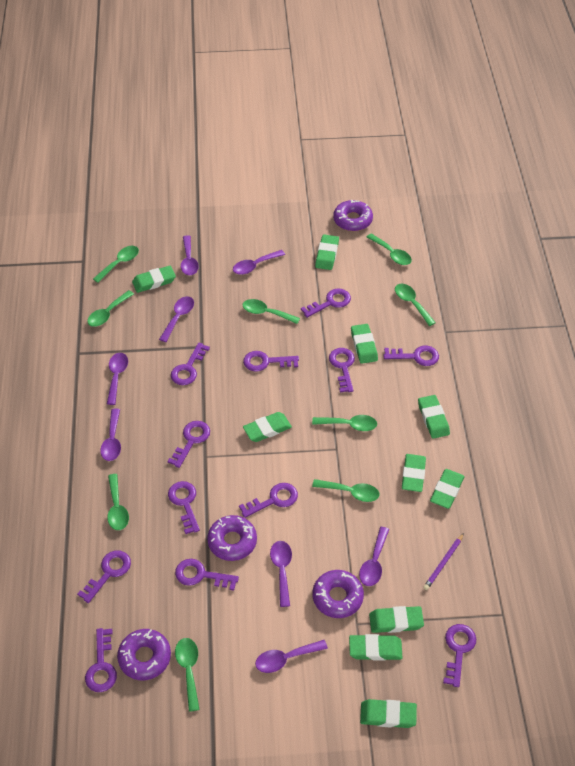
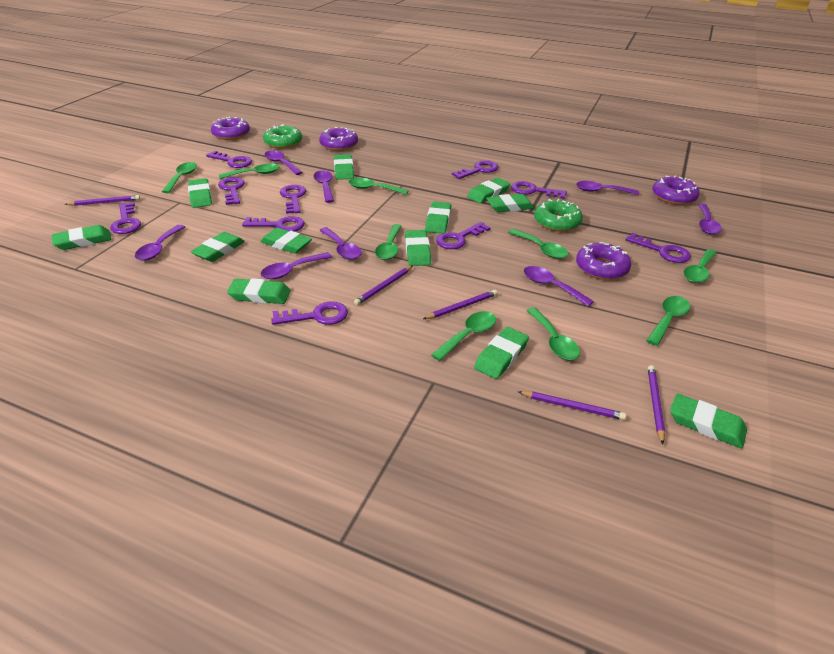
green donut: none = 0 -> [263,124,302,149] [534,199,583,232] = 2
green eraser: [132,266,176,293] [243,412,292,442] [315,234,339,270] [349,634,402,661] [351,324,378,364] [360,699,417,728] [369,606,424,633] [402,454,426,492] [418,395,450,439] [430,469,465,509] = 10 -> [52,225,112,250] [188,178,212,208] [191,232,245,262] [227,278,291,304] [260,228,312,254] [334,154,354,180] [405,230,431,266] [425,202,451,234] [467,178,510,203] [474,327,529,379] [486,194,534,213] [670,393,747,448] = 12
purple key: [77,550,131,603] [85,628,117,692] [168,421,210,468] [168,481,200,534] [171,343,210,385] [175,559,239,590] [239,483,298,518] [243,351,299,372] [301,288,351,318] [329,348,355,392] [383,346,439,366] [443,624,476,687] = 12 -> [110,202,141,234] [206,151,252,168] [218,177,245,205] [242,216,305,232] [271,301,348,325] [280,185,306,214] [436,222,490,249] [452,160,498,179] [511,181,567,199] [626,233,691,263] = 10
purple pencil: [423,533,464,590] = 1 -> [65,195,140,206] [354,266,413,305] [423,290,497,319] [519,391,626,420] [648,365,665,444] = 5

